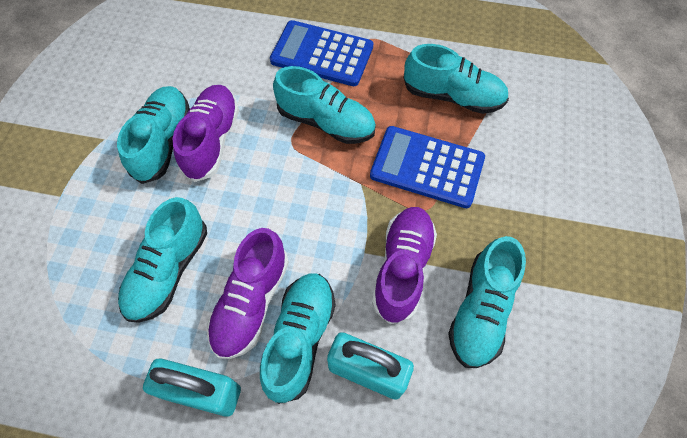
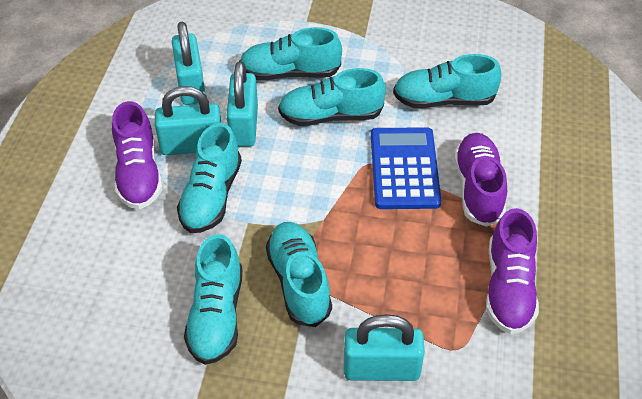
blue calculator: [270,20,373,86] [370,126,485,208] = 2 -> [371,127,441,209] = 1
turquoise padlock: [143,358,241,417] [327,332,414,400] = 2 -> [155,86,221,155] [172,21,205,105] [227,61,258,147] [344,314,425,381] = 4

